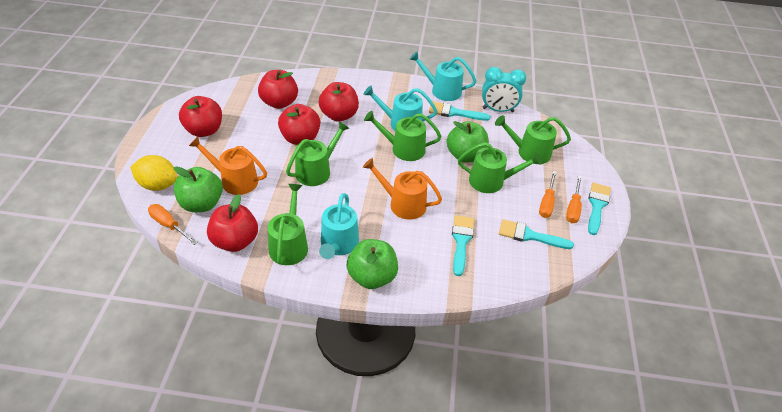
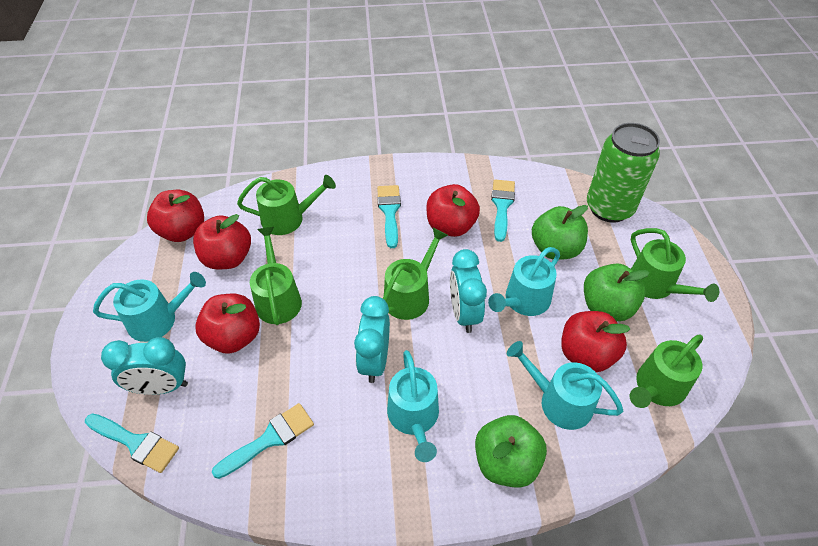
green can: none = 0 -> [587,123,660,223] = 1
orange screwdriver: [148,204,198,245] [539,171,557,218] [566,176,582,223] = 3 -> none = 0
orange watering can: [189,136,267,195] [363,158,442,220] = 2 -> none = 0
turquoise clock: [482,67,526,112] = 1 -> [101,337,188,395] [354,296,390,383] [450,249,487,333] = 3
turquoise watering can: [319,193,359,259] [363,85,437,131] [409,51,476,101] = 3 -> [93,272,206,342] [387,350,439,462] [488,247,560,316] [507,341,623,430] = 4
yellow lemon: [131,155,178,191] = 1 -> none = 0

